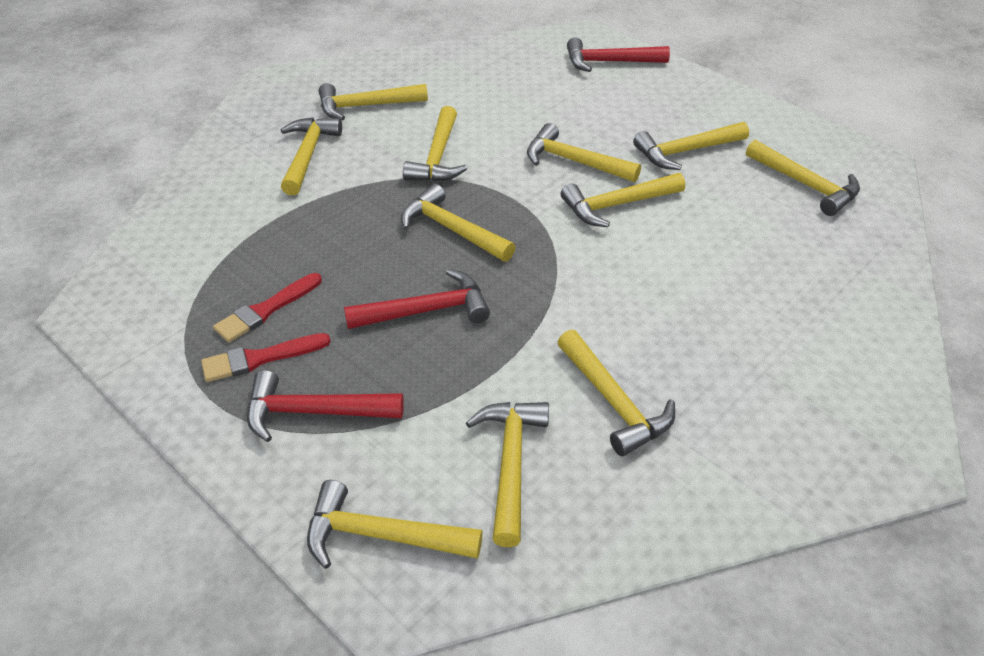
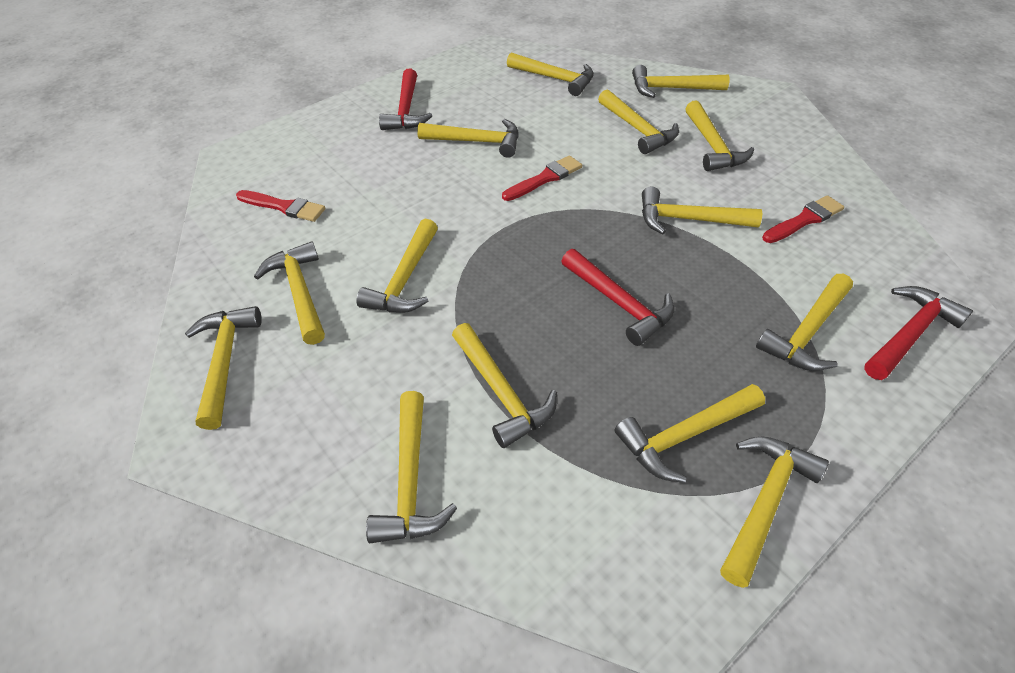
red brush: [201,333,331,382] [213,273,322,343] = 2 -> [236,190,325,222] [502,155,582,201] [762,195,844,243] = 3
yellow hammer: [281,117,342,195] [307,480,483,569] [319,83,428,120] [401,184,515,262] [403,106,467,182] [466,402,549,547] [527,123,641,182] [557,330,675,456] [561,173,685,227] [633,122,749,170] [746,140,860,216] = 11 -> [185,306,262,430] [254,241,325,345] [356,219,438,313] [366,391,457,543] [417,119,519,158] [452,323,557,448] [507,53,594,96] [598,89,679,154] [614,384,765,483] [632,65,730,98] [642,187,762,234] [685,100,754,171] [720,437,829,588] [756,274,853,371] = 14

